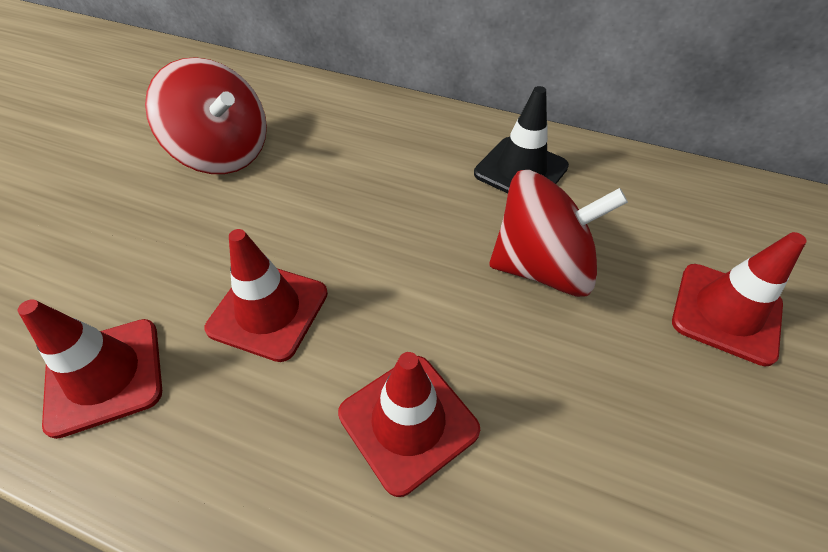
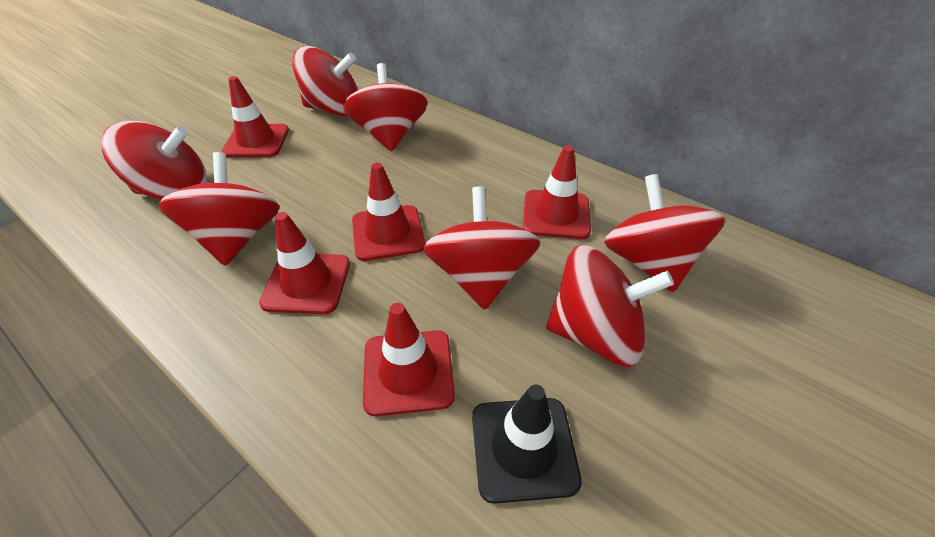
red spinning top: [145,57,267,174] [490,170,628,297] = 2 -> [101,121,207,200] [158,152,280,266] [292,46,358,116] [343,63,427,152] [423,186,540,310] [546,245,674,367] [604,174,725,292] = 7
red traffic cone: [18,299,162,439] [205,229,328,362] [338,352,480,497] [672,232,807,366] = 4 -> [221,76,289,157] [259,212,350,314] [352,163,425,261] [363,303,455,416] [523,145,591,239] = 5

